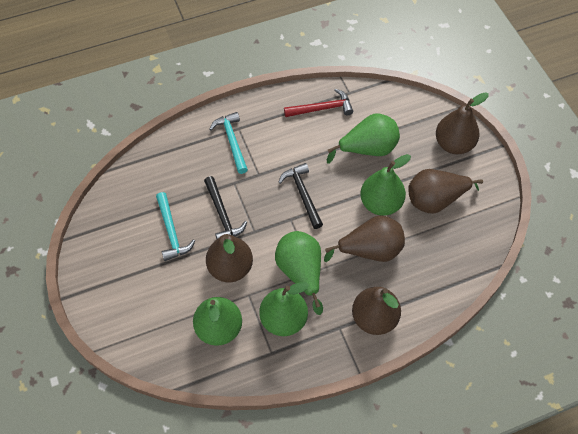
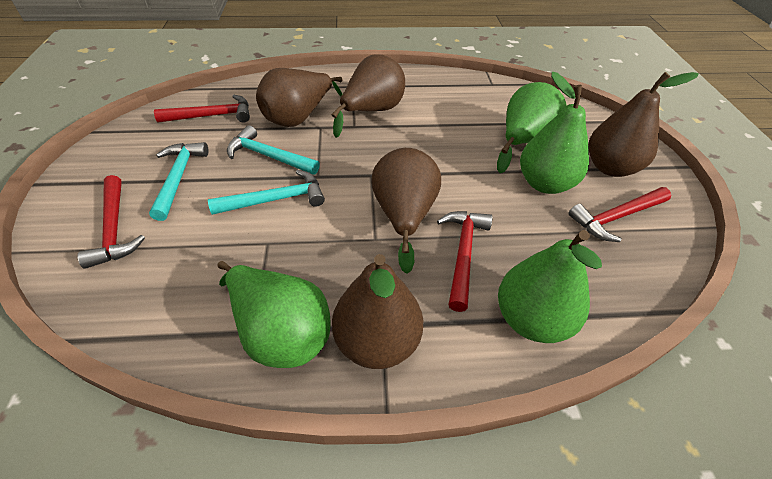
black hammer: [204,176,247,239] [278,163,323,229] = 2 -> none = 0
green pear: [193,297,242,346] [259,282,309,336] [275,231,323,315] [327,113,400,164] [360,154,411,216] = 5 -> [217,261,331,368] [497,82,567,173] [498,230,602,343] [520,72,589,194] = 4
red hammer: [284,89,353,117] = 1 -> [77,175,145,269] [154,95,250,122] [437,211,493,312] [569,187,671,242] = 4
turquoise hammer: [156,192,195,261] [210,112,248,174] = 2 -> [149,142,209,221] [208,170,325,215] [227,125,320,175] = 3

